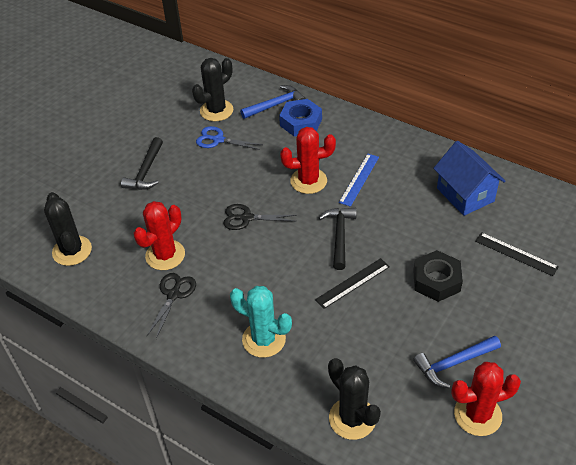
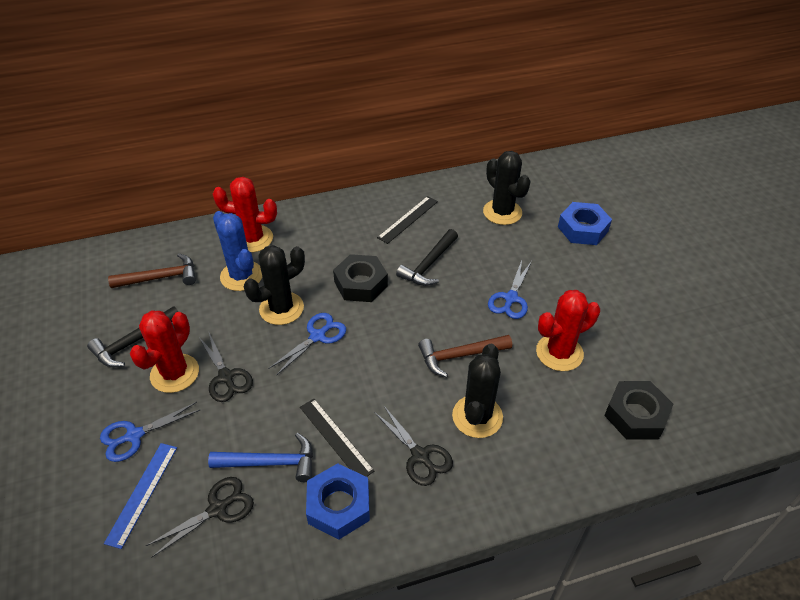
black nut: [413,250,463,302] = 1 -> [333,254,388,302] [604,381,673,440] = 2
black scissors: [147,273,196,339] [223,204,297,230] = 2 -> [146,477,254,557] [199,333,253,402] [374,406,453,486] = 3
blue cactus: none = 0 -> [213,211,262,291] = 1
blue hammer: [240,85,306,119] [413,336,501,388] = 2 -> [208,433,313,482] = 1
blue house: [433,141,506,216] = 1 -> none = 0
blue nut: [279,99,322,137] = 1 -> [306,463,370,539] [558,202,612,245] = 2
blue scissors: [196,126,263,150] = 1 -> [100,402,201,462] [268,313,346,376] [488,260,532,319] = 3
brown hammer: none = 0 -> [108,253,196,288] [418,335,512,378] = 2
turquoise cactus: [230,286,292,358] = 1 -> none = 0

